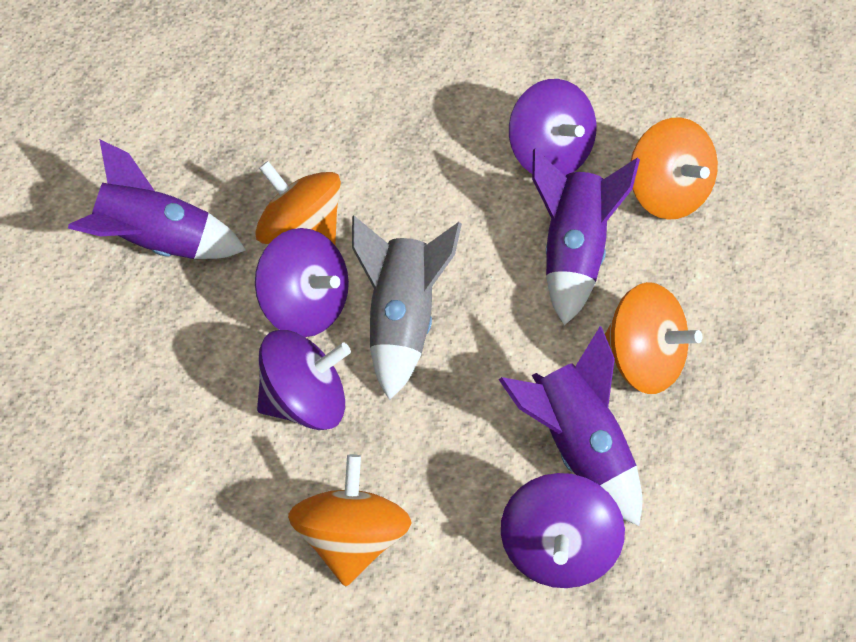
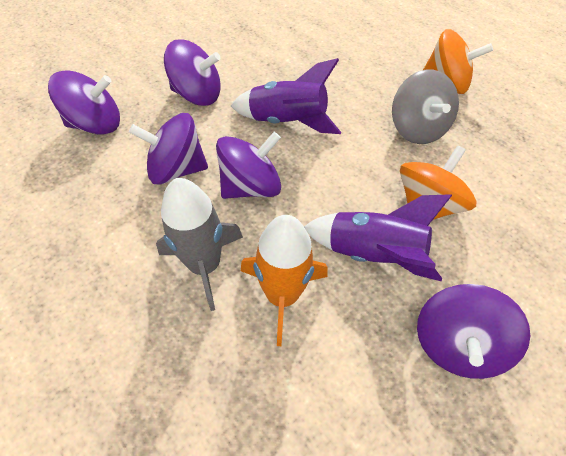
grey spinning top: none = 0 -> [392,70,459,144] = 1
orange rocket: none = 0 -> [241,215,328,346] = 1
orange spinning top: [255,161,341,245] [288,454,411,587] [605,282,702,394] [630,118,718,220] = 4 -> [400,145,477,220] [423,29,493,94] = 2
purple rocket: [68,139,246,259] [499,326,642,526] [532,149,640,325] = 3 -> [231,58,341,134] [304,194,452,282] = 2
purple spinning top: [255,228,349,337] [257,330,351,430] [501,473,625,588] [509,79,596,176] = 4 -> [48,70,120,135] [129,113,208,185] [164,39,221,106] [216,132,281,199] [417,284,530,379] = 5

